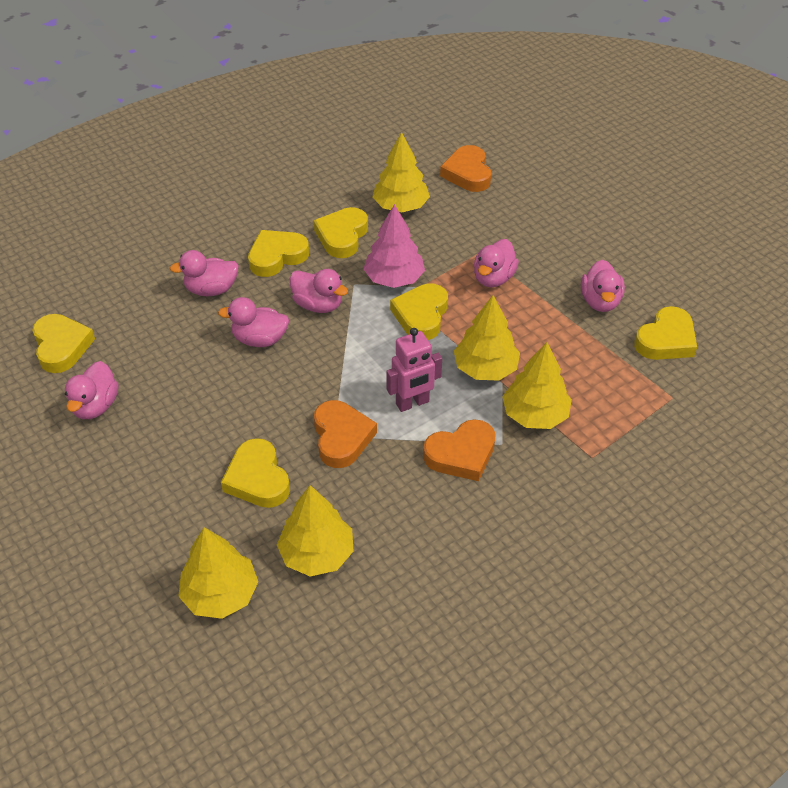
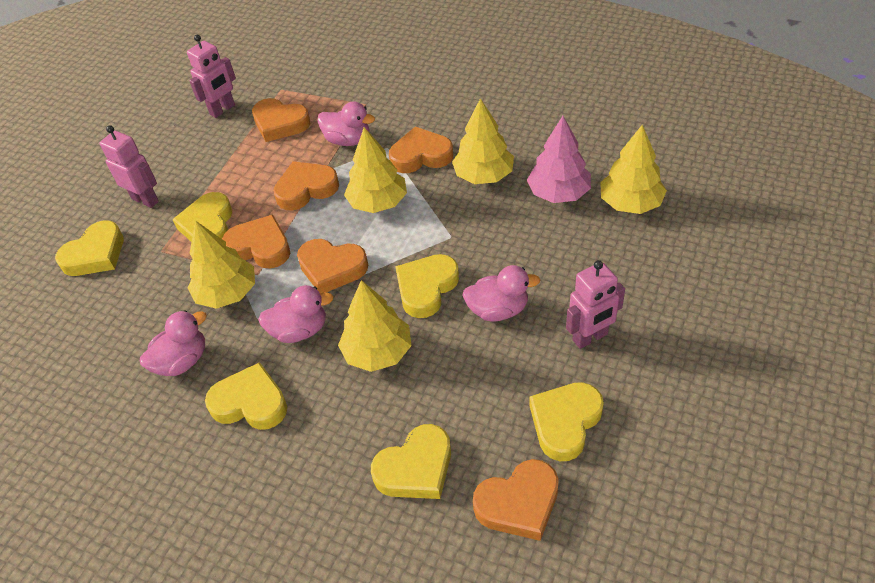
orange heart: [314,400,377,468] [423,419,496,481] [440,145,491,192] = 3 -> [222,215,290,269] [252,98,311,142] [273,161,339,210] [297,239,368,293] [389,127,453,173] [473,459,559,541] = 6
pink duck: [65,361,118,419] [170,250,239,296] [218,297,289,347] [290,269,348,313] [474,239,519,287] [581,260,625,312] = 6 -> [140,310,207,376] [258,285,334,343] [317,101,375,146] [462,265,541,322] = 4
pink robot: [386,328,442,412] = 1 -> [100,125,159,208] [187,35,236,118] [566,260,625,349] = 3

